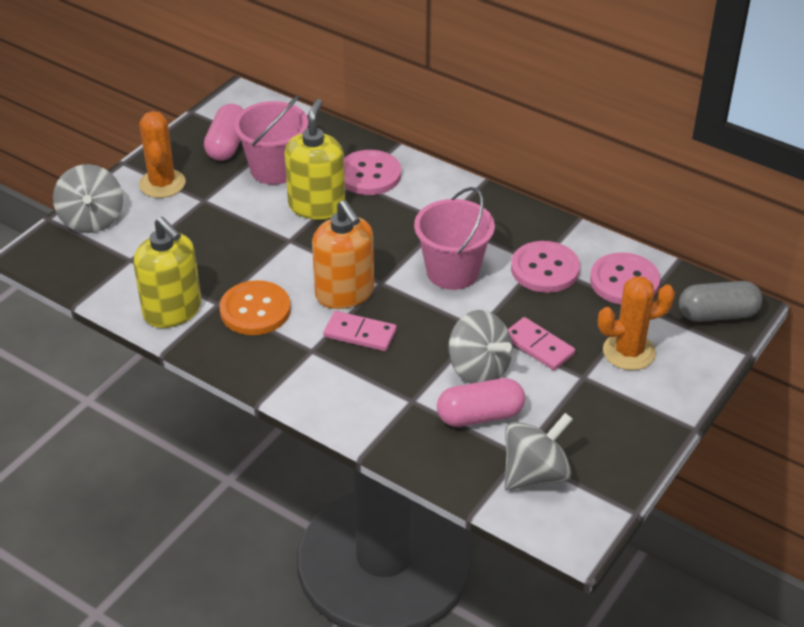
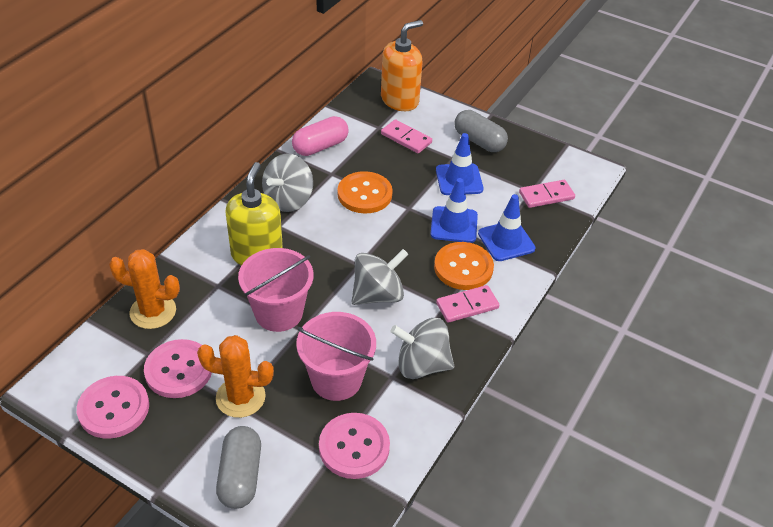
blue traffic cone: none = 0 -> [430,178,478,243] [436,133,483,195] [478,194,535,261] = 3
grey capsule: [679,281,763,322] = 1 -> [216,426,261,509] [454,110,508,152] = 2
orange button: [219,280,291,335] = 1 -> [337,171,393,213] [434,242,494,290] = 2
pink capsule: [204,104,244,161] [437,378,525,427] = 2 -> [292,116,349,156] = 1
pink domino: [323,311,397,351] [508,317,575,370] = 2 -> [381,119,432,153] [436,285,499,323] [519,180,575,208] = 3
yellow soap dispenser: [133,217,201,328] [285,99,345,220] = 2 -> [225,162,283,266] = 1

